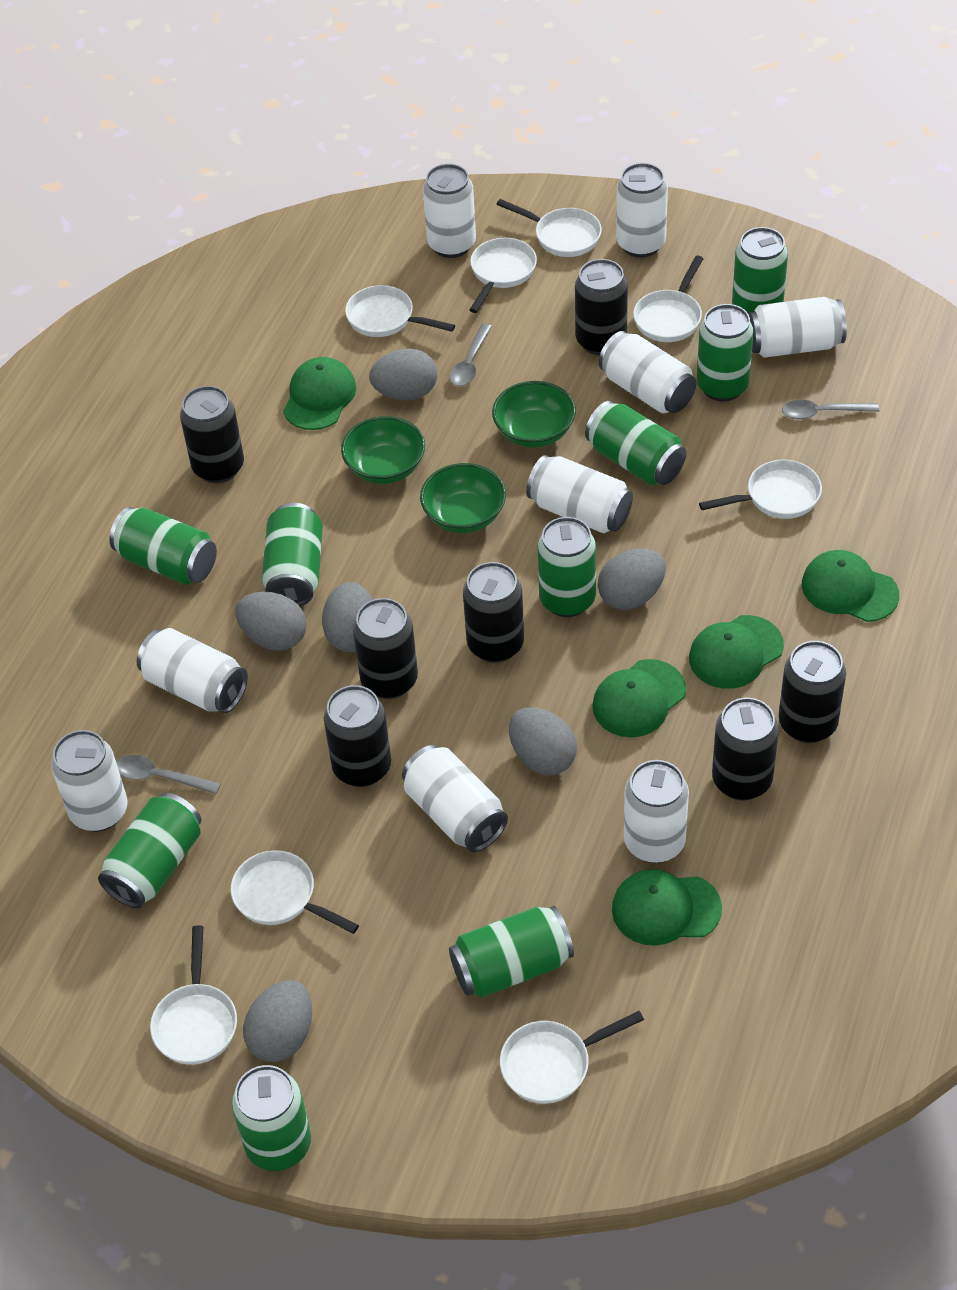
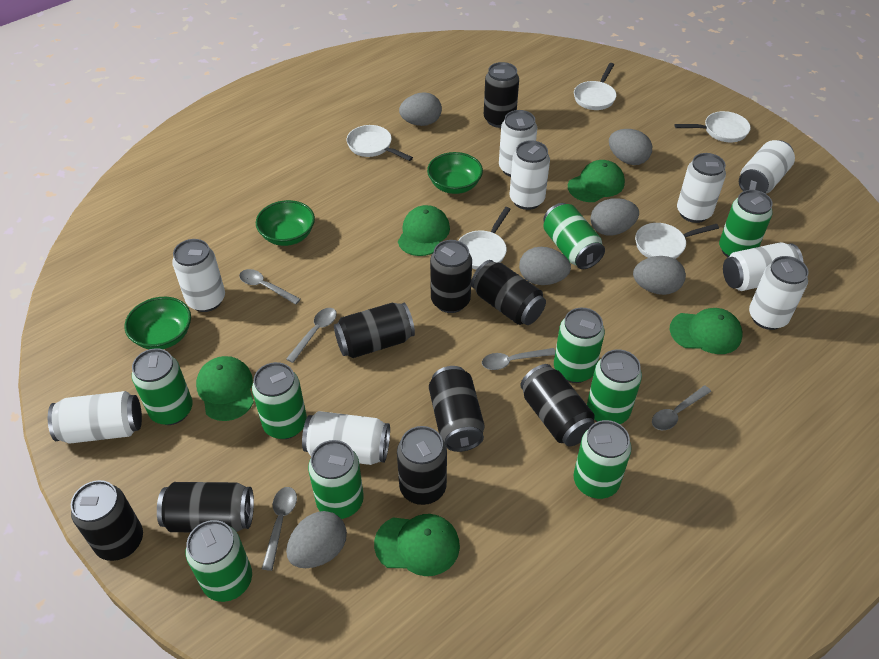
black can: [180,386,244,483] [324,685,391,787] [353,598,418,699] [463,562,524,663] [575,259,628,355] [712,697,779,800] [779,641,846,743] = 7 -> [71,480,143,561] [157,482,254,532] [334,303,415,358] [397,426,447,505] [429,366,485,452] [430,240,472,313] [471,260,546,325] [484,62,519,128] [520,364,595,446] = 9
grey spoon: [117,755,221,794] [449,324,492,386] [782,400,879,419] = 3 -> [239,269,301,305] [262,487,297,571] [286,308,337,363] [482,348,555,370] [652,386,711,430] = 5
white pan: [150,925,237,1065] [231,850,359,934] [345,285,455,337] [469,238,537,313] [496,199,602,257] [500,1011,644,1104] [633,256,704,342] [699,459,822,519] = 8 -> [347,125,413,161] [458,207,511,269] [574,63,617,110] [635,223,719,259] [675,111,751,142] = 5

